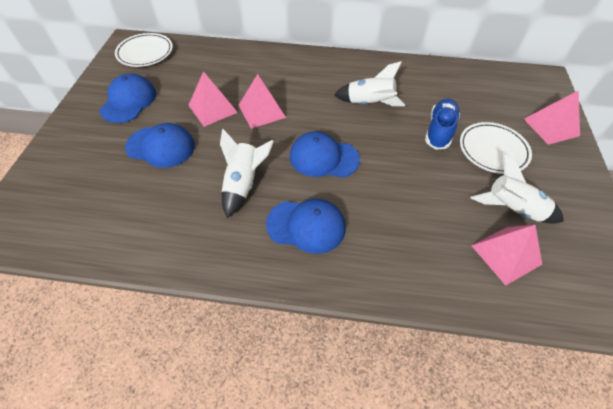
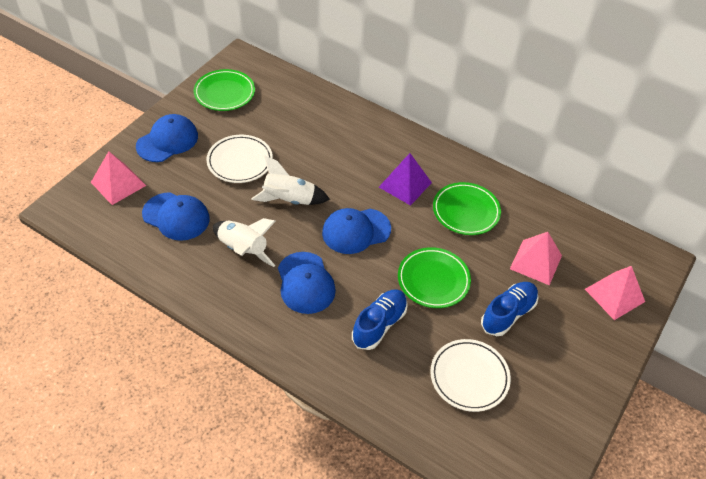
blue shoe: [425,99,460,149] = 1 -> [352,289,408,350] [481,282,539,336] = 2
green plate: none = 0 -> [194,69,255,111] [398,247,471,308] [433,182,501,235] = 3
pink pyramid: [188,71,238,127] [239,74,286,129] [471,225,542,285] [524,90,580,145] = 4 -> [91,151,146,205] [510,232,562,285] [585,266,645,320] = 3
purple pyramid: none = 0 -> [379,153,432,206] = 1
white rocket: [220,129,274,218] [334,61,405,106] [471,154,564,224] = 3 -> [213,218,276,267] [251,155,330,205] = 2

